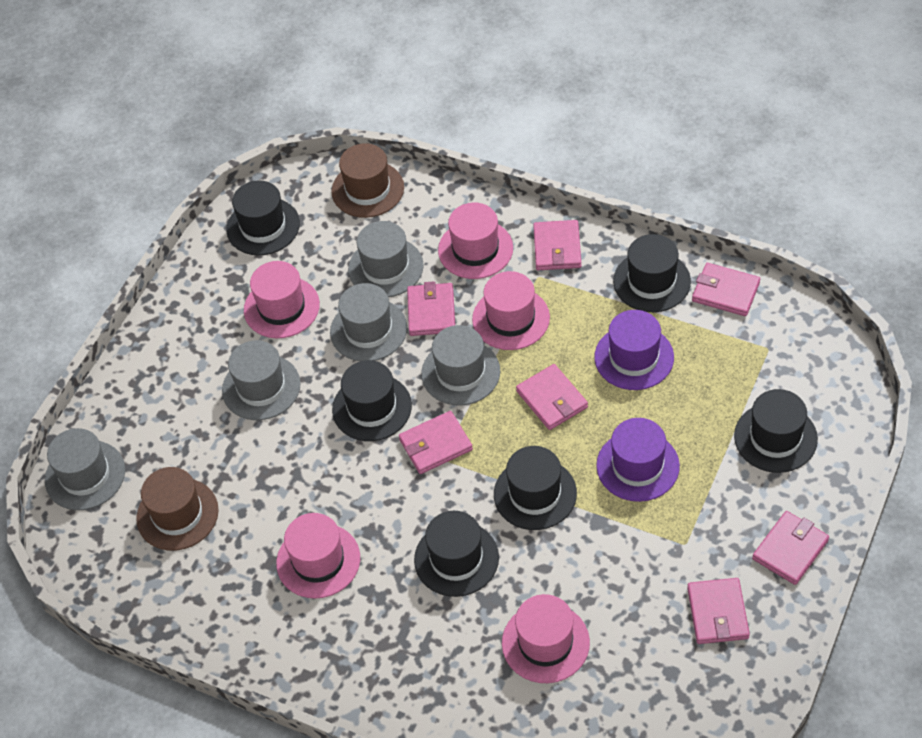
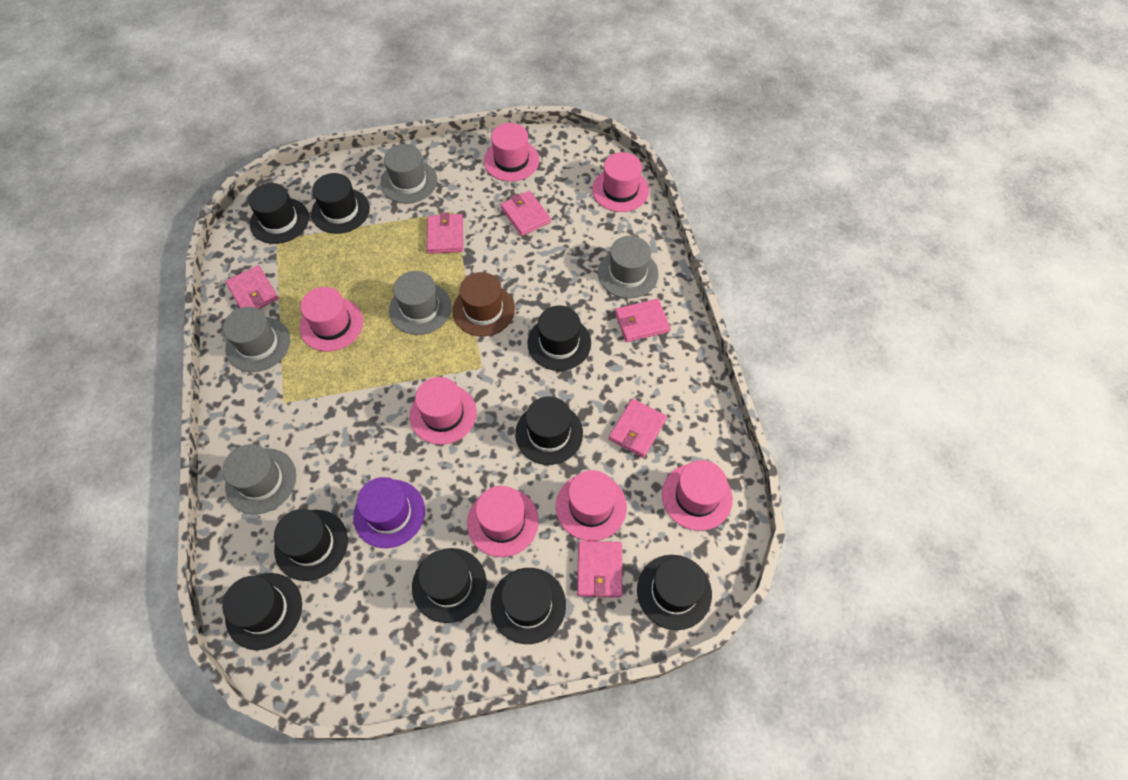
black hat: [226,180,300,256] [332,360,412,441] [414,511,499,597] [494,446,577,530] [613,234,691,312] [734,389,818,473] = 6 -> [222,573,302,650] [248,183,309,244] [274,509,348,581] [311,173,370,234] [412,548,487,623] [491,568,566,644] [515,396,583,465] [527,305,591,371] [637,555,712,630] = 9
brown hat: [136,467,219,551] [331,143,404,218] = 2 -> [452,272,515,336] = 1
pink hat: [244,261,320,338] [276,513,360,599] [438,203,513,279] [472,271,550,350] [502,594,590,683] = 5 -> [300,287,363,352] [410,377,477,445] [467,486,539,557] [484,123,539,182] [556,470,627,541] [592,152,649,212] [662,460,733,531] = 7
pink wallet: [399,411,473,474] [407,281,455,336] [516,364,588,430] [533,220,582,270] [687,578,750,644] [692,263,760,316] [752,511,829,585] = 7 -> [225,265,279,309] [427,212,463,254] [500,191,551,236] [577,541,622,598] [609,399,667,458] [615,299,670,342] = 6
purple hat: [594,310,674,390] [596,418,680,502] = 2 -> [353,477,425,548] = 1

